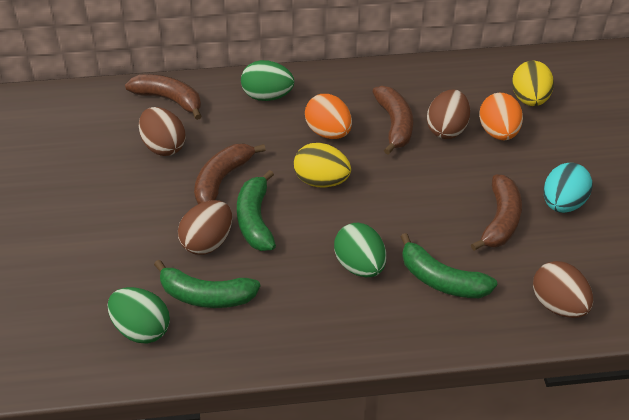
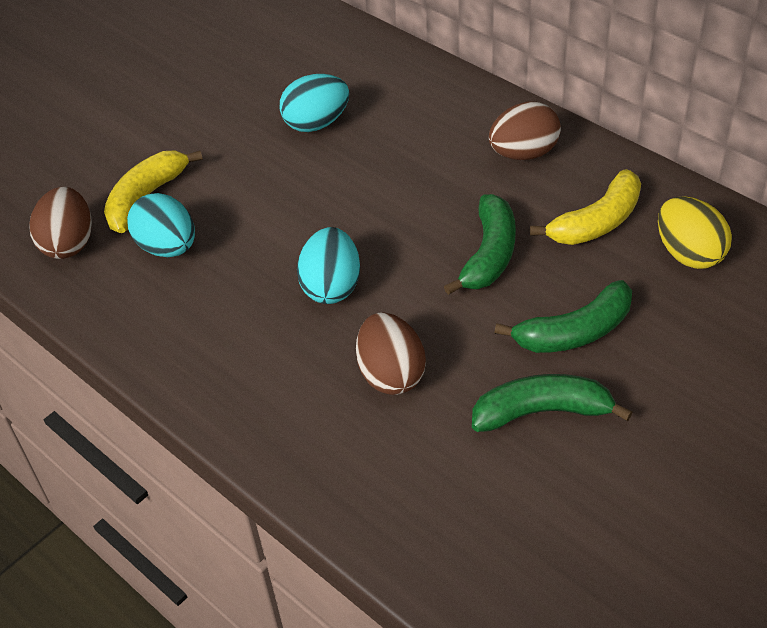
brown banana: [125,74,202,120] [194,144,266,204] [372,86,413,155] [471,174,522,251] = 4 -> none = 0
brown egg: [139,107,186,156] [178,200,232,255] [427,90,470,139] [533,261,593,318] = 4 -> [29,187,92,259] [356,312,426,395] [489,102,561,160] = 3
green egg: [108,287,170,344] [241,60,294,101] [334,223,386,277] = 3 -> none = 0
orange egg: [305,94,352,139] [479,93,523,140] = 2 -> none = 0
turquoise egg: [544,163,593,213] = 1 -> [127,193,195,257] [280,74,349,132] [297,227,360,304] = 3
yellow banana: none = 0 -> [104,150,203,233] [530,169,641,245] = 2
yellow egg: [294,143,351,187] [512,60,554,106] = 2 -> [658,196,732,269] = 1

